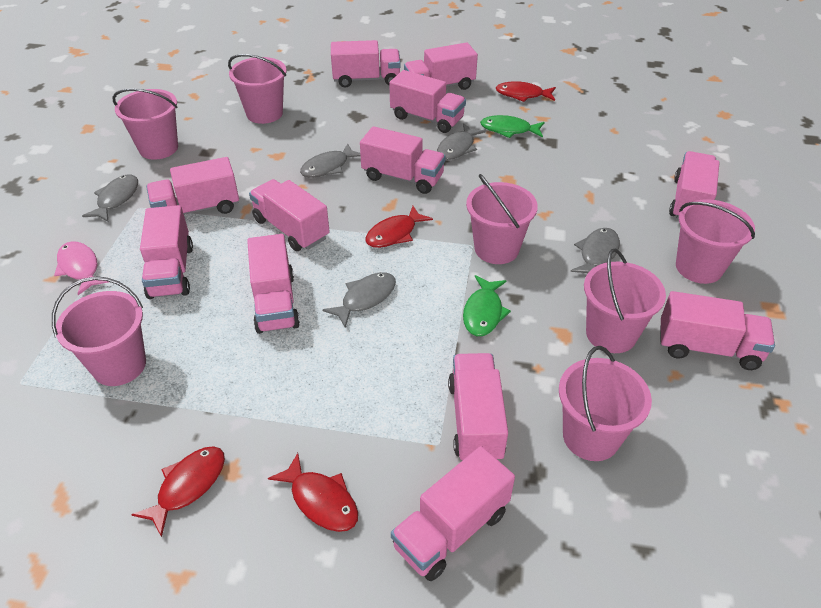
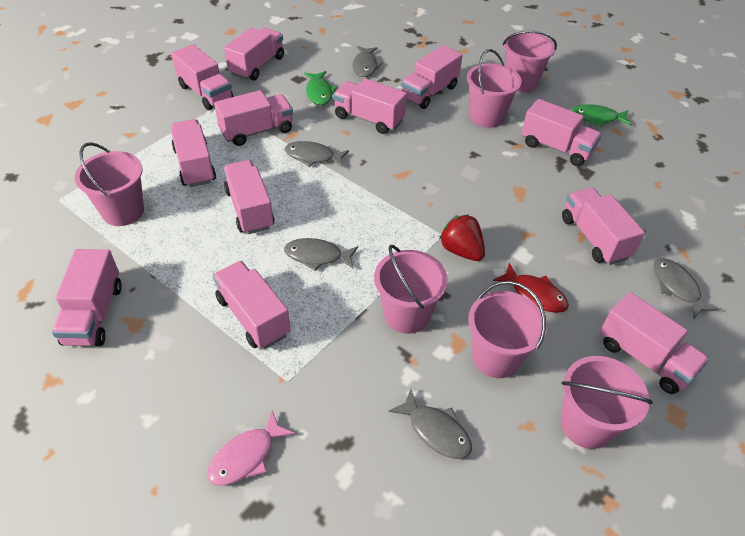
pink bucket: [52,276,146,386] [113,88,178,160] [228,54,287,124] [466,174,538,264] [559,346,652,461] [584,248,666,353] [676,199,755,284] = 7 -> [75,142,144,226] [374,245,448,334] [467,49,522,128] [468,281,547,378] [503,31,557,93] [561,356,653,449] = 6
red fish: [131,446,225,537] [268,453,358,532] [366,206,433,248] [496,81,556,102] = 4 -> [493,263,569,313] = 1
red strawberry: none = 0 -> [440,215,485,261] = 1

